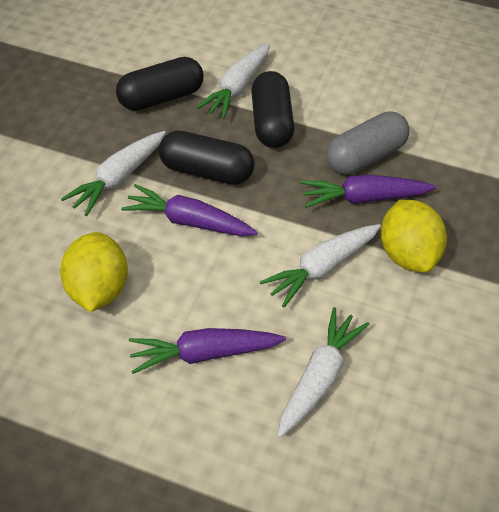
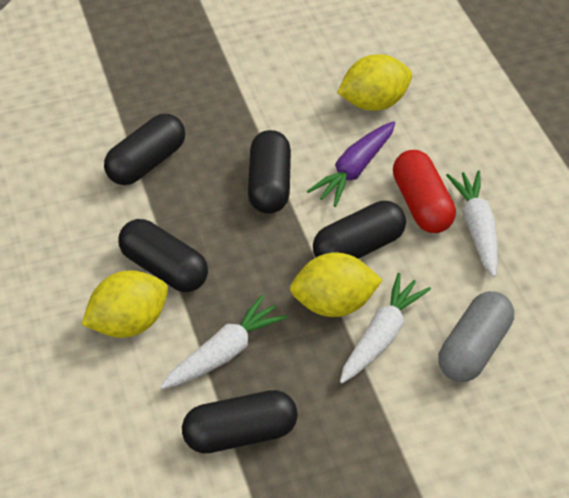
black capsule: [116,57,204,111] [159,130,254,184] [251,71,294,148] = 3 -> [104,113,185,185] [118,219,208,292] [182,390,298,454] [248,130,291,214] [313,201,406,259] = 5
purple carrot: [121,184,258,236] [129,328,286,374] [301,175,436,208] = 3 -> [307,121,395,207] = 1
red capsule: none = 0 -> [393,150,456,233] = 1
white carrot: [61,131,166,216] [196,43,270,119] [260,224,381,307] [277,307,369,438] = 4 -> [160,295,288,389] [340,273,431,383] [446,170,498,277] = 3
yellow lemon: [60,232,128,312] [381,200,447,273] = 2 -> [82,270,168,338] [290,253,382,317] [337,54,412,111] = 3

